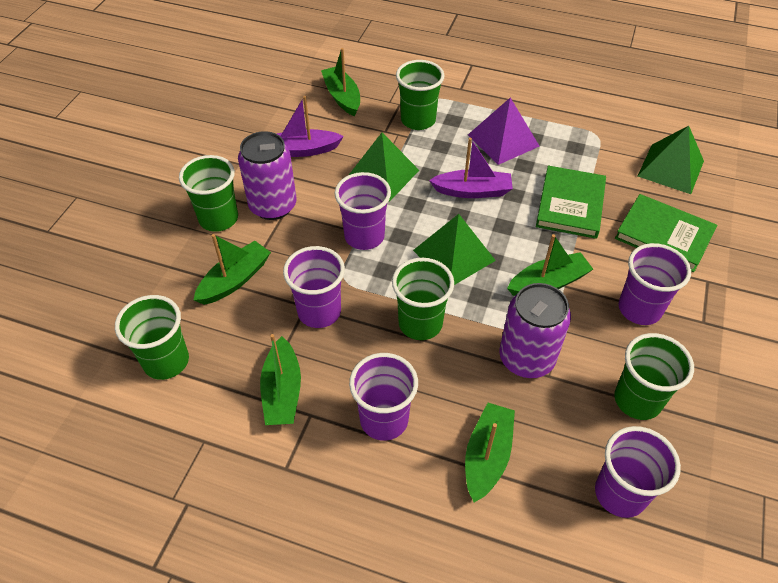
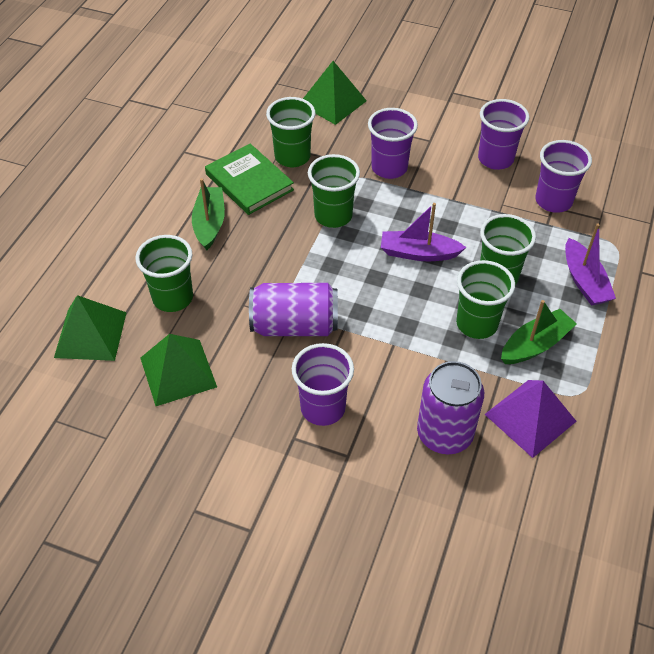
green boat: [194,234,271,305] [260,334,301,425] [321,48,360,116] [465,403,515,502] [507,234,593,296] = 5 -> [192,178,225,250] [501,300,577,364] = 2
green book: [536,166,606,239] [615,194,717,272] = 2 -> [205,143,294,215] = 1
purple cup: [283,246,345,328] [335,172,391,250] [349,353,418,441] [595,426,681,518] [618,243,691,325] = 5 -> [292,343,354,426] [368,108,418,179] [478,99,529,170] [535,140,592,213] = 4

